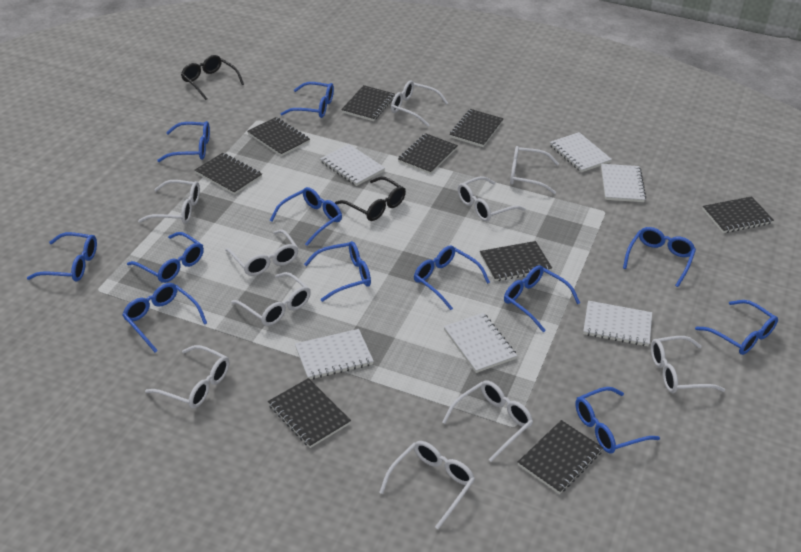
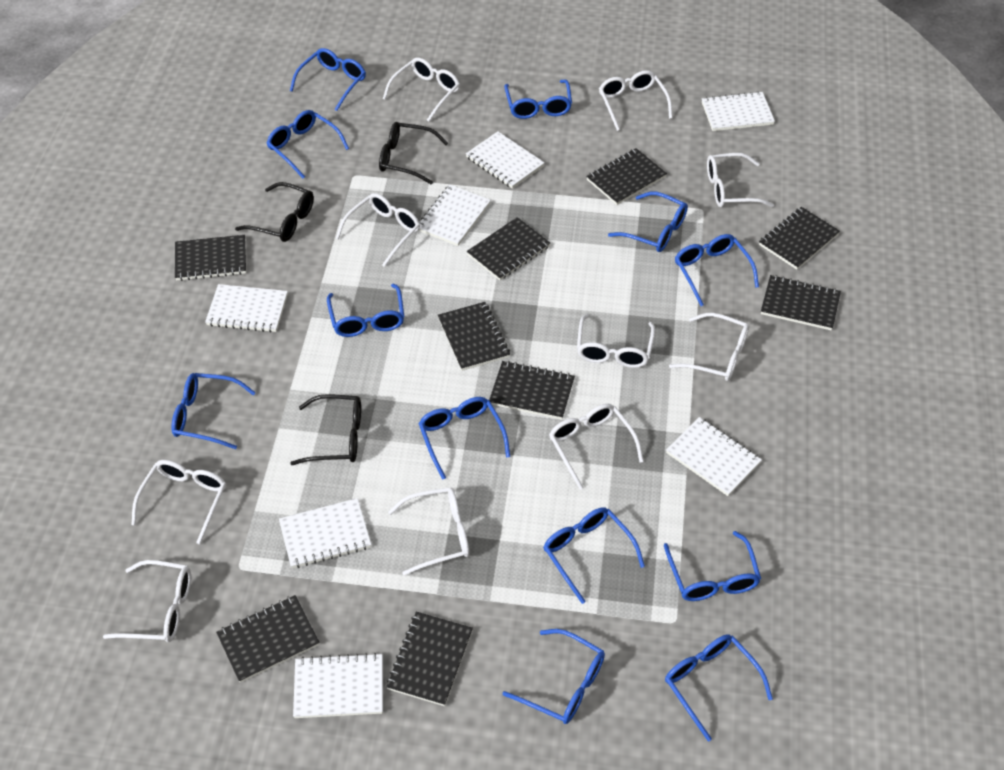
black glasses: [181,55,244,100] [335,177,406,221] = 2 -> [235,182,314,242] [290,394,361,465] [379,122,448,184] = 3
white notebook: [295,329,374,379] [320,144,385,186] [444,313,517,373] [550,132,612,172] [583,301,652,346] [601,164,646,202] = 6 -> [205,284,288,332] [279,498,371,568] [293,653,383,718] [418,185,491,246] [466,131,545,189] [666,417,762,496] [702,91,775,131] = 7

